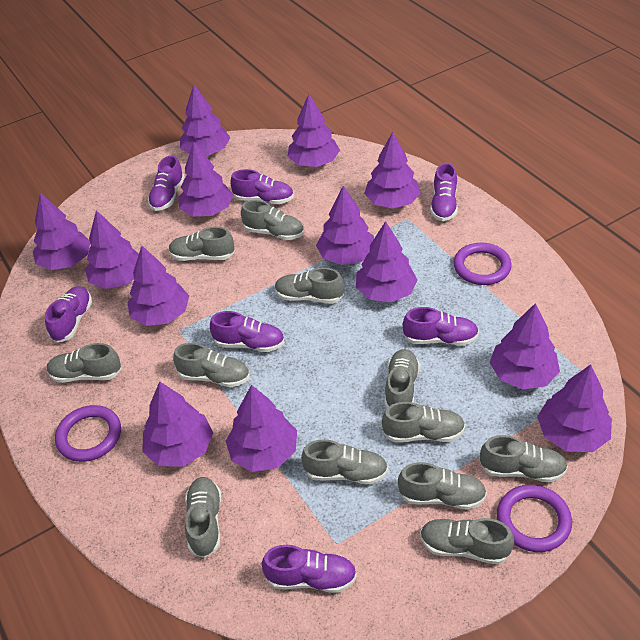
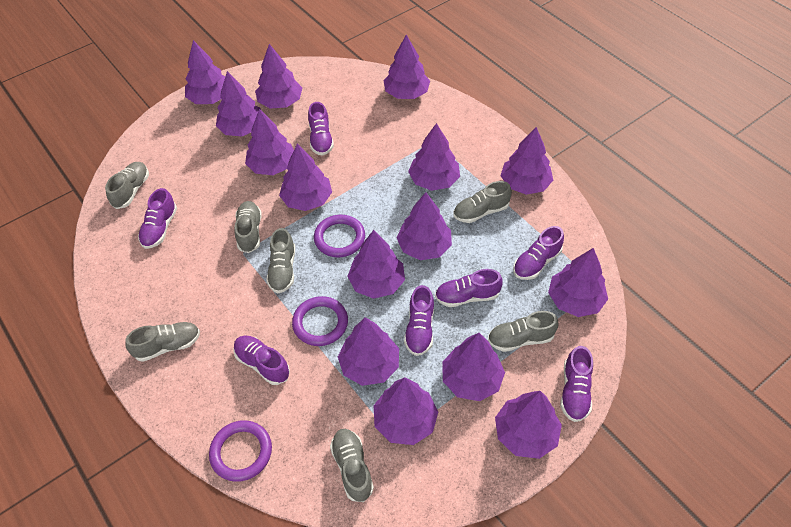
grey shoe: [47,343,121,383] [169,227,235,261] [173,343,250,387] [185,477,221,558] [241,200,304,240] [275,268,344,304] [301,439,388,484] [382,402,465,442] [385,349,420,408] [398,462,487,510] [420,518,514,565] [480,435,568,483] = 12 -> [105,162,149,209] [125,322,200,362] [234,201,262,253] [266,228,295,293] [330,429,374,502] [454,181,512,223] [488,311,559,352] = 7
purple tree: [33,193,90,270] [85,210,139,289] [127,246,189,326] [142,381,213,467] [178,142,233,216] [180,85,230,155] [226,385,297,472] [287,94,340,167] [316,186,374,265] [356,221,417,302] [364,132,421,209] [490,303,560,390] [537,365,612,452] = 13 -> [185,40,225,104] [216,71,261,136] [245,109,294,175] [255,44,302,109] [279,143,332,211] [338,317,399,386] [347,230,405,299] [374,377,438,445] [383,35,430,99] [397,192,452,260] [408,123,460,191] [442,333,505,401] [495,391,562,459] [500,127,553,195] [548,248,608,317] = 15

